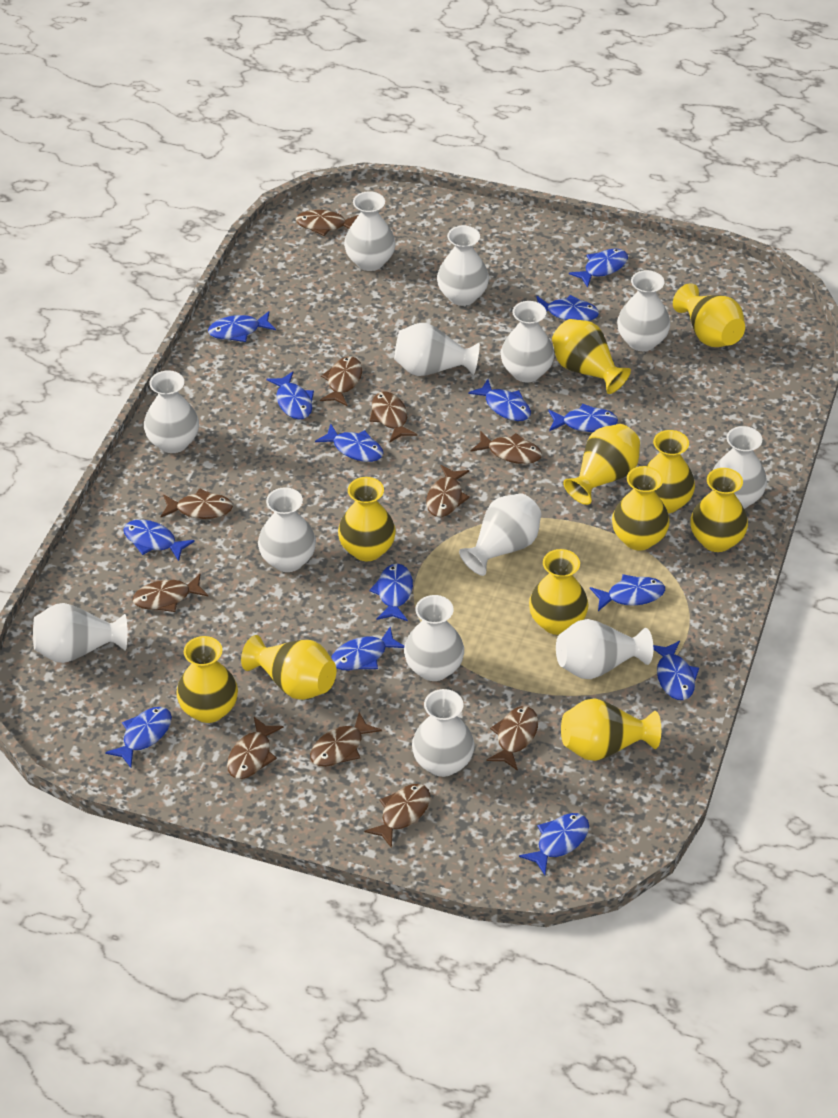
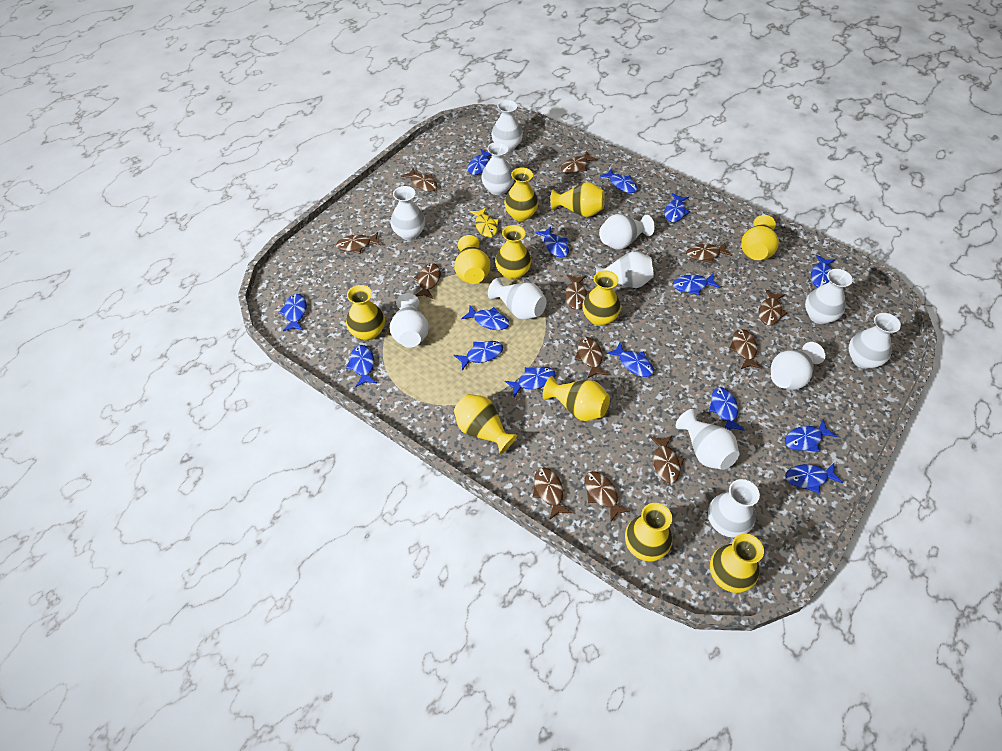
blue fish: [105,707,172,768] [123,520,195,561] [208,311,276,342] [267,371,314,419] [315,423,383,462] [331,627,404,670] [369,564,413,621] [468,379,531,421] [519,813,589,875] [536,295,599,321] [548,404,618,432] [569,248,628,288] [590,574,665,611] [653,641,699,700] = 14 -> [279,294,307,331] [346,345,377,387] [454,341,503,370] [461,305,509,330] [468,148,491,175] [505,367,556,397] [535,227,569,258] [599,169,638,193] [607,343,654,377] [664,193,690,222] [673,274,720,295] [709,387,744,431] [785,419,837,452] [785,463,843,493] [811,255,835,287] = 15
brown fish: [133,574,209,612] [160,488,233,519] [227,717,284,779] [296,210,358,236] [310,712,382,767] [320,356,362,407] [364,784,431,848] [369,391,417,442] [426,465,470,517] [471,431,542,464] [486,706,538,771] = 11 -> [336,232,381,253] [401,168,437,192] [413,263,441,299] [533,467,572,520] [561,151,598,174] [565,275,589,310] [575,337,608,378] [585,471,630,521] [650,436,684,483] [686,243,732,263] [729,329,762,369] [758,289,787,325] = 12
white vase: [33,603,127,663] [144,370,199,453] [258,487,316,572] [344,191,396,271] [394,323,480,376] [404,595,464,681] [412,689,475,777] [437,226,489,306] [459,493,541,576] [501,301,554,382] [556,619,653,679] [617,270,670,351] [713,426,767,509] = 13 -> [390,186,425,240] [390,293,429,348] [481,142,514,195] [488,278,547,320] [491,100,523,152] [595,251,654,288] [599,214,655,249] [676,409,739,470] [708,479,760,538] [771,342,825,390] [805,269,853,324] [848,313,901,369] = 12
yellow fish: none = 0 -> [469,207,499,238] = 1

